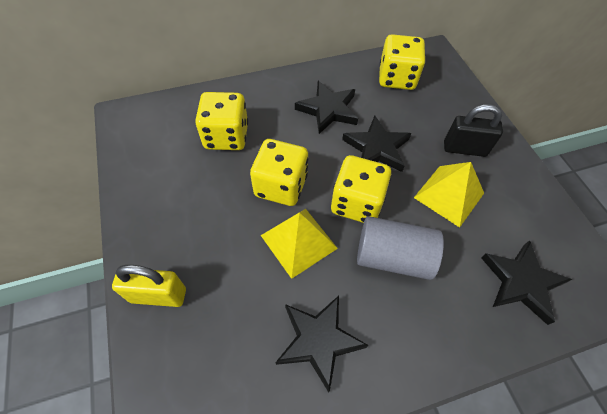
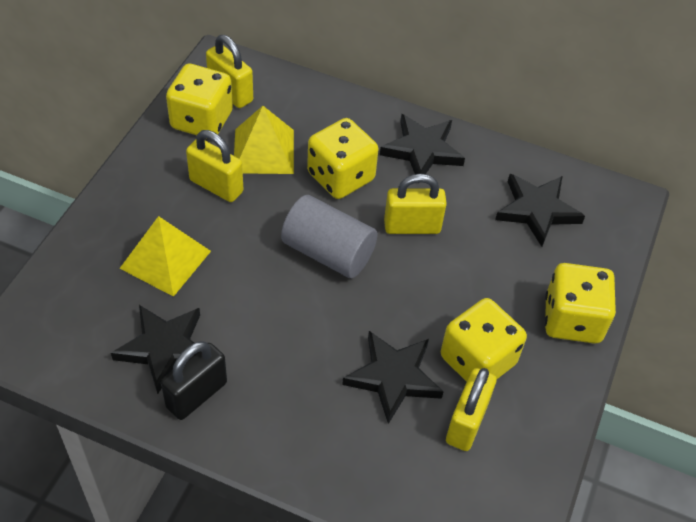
yellow padlock: [112,265,186,307] = 1 -> [186,130,244,202] [206,35,253,108] [384,174,447,234] [446,368,497,451] = 4

